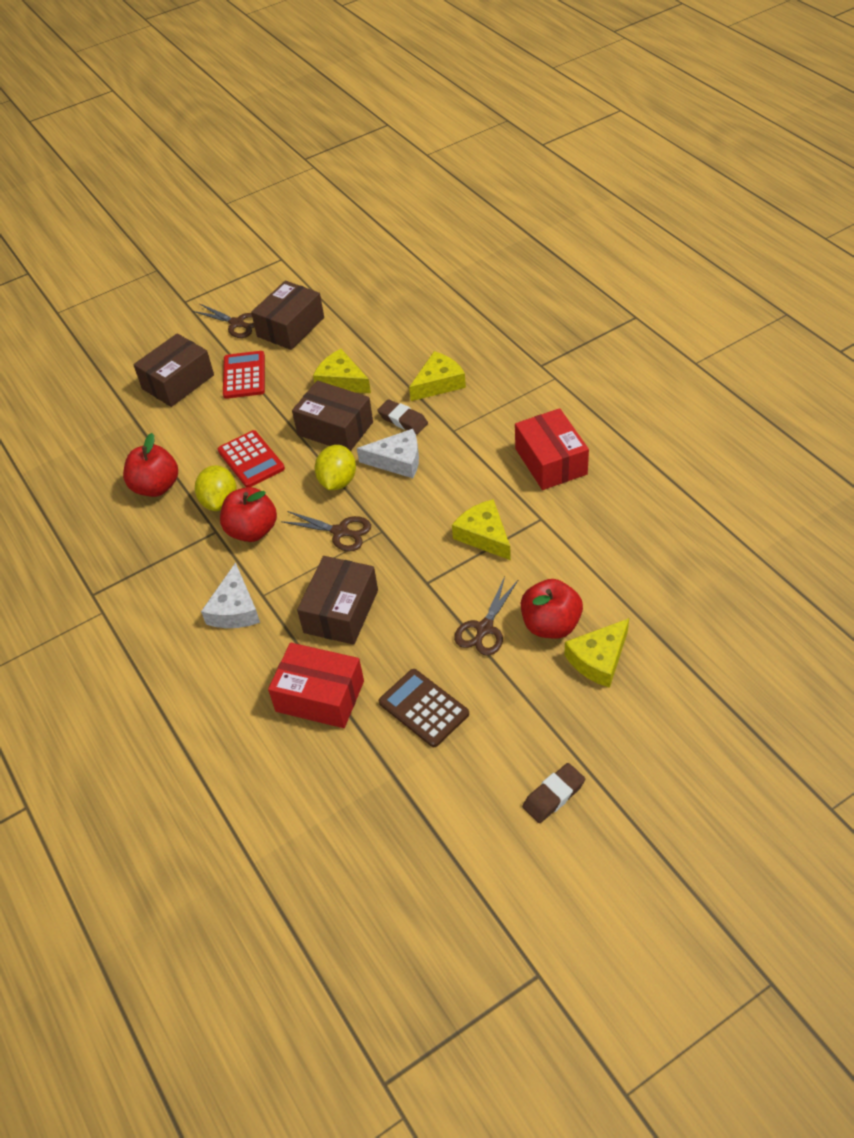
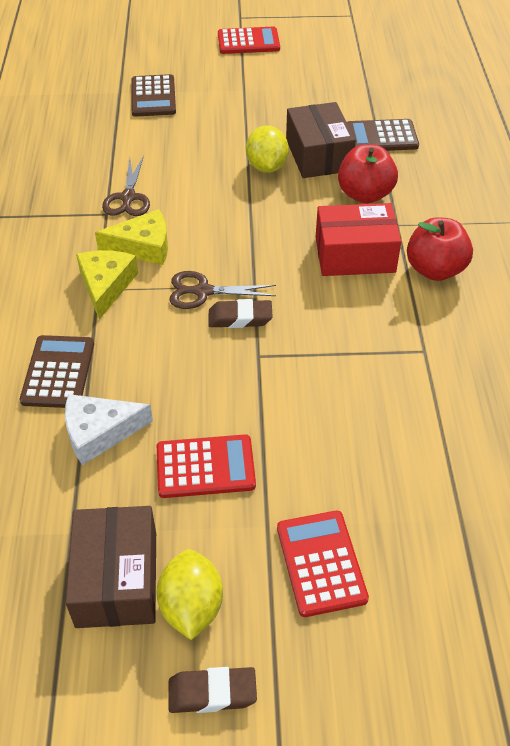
brown box: [133,333,214,407] [251,281,324,350] [292,380,373,451] [297,556,378,645] = 4 -> [65,506,156,628] [286,102,356,178] = 2
brown calculator: [379,669,469,747] = 1 -> [20,335,94,408] [132,74,176,117] [347,119,419,151] = 3
brown scissors: [193,304,255,338] [281,511,371,552] [454,577,518,656] = 3 -> [102,156,150,216] [169,271,276,309] = 2
red apple: [123,433,178,497] [220,487,277,542] [521,579,583,639] = 3 -> [338,144,398,204] [407,217,473,281] = 2
red box: [268,643,364,728] [515,408,589,490] = 2 -> [316,203,402,276] = 1
red calculator: [218,430,285,487] [223,351,265,399] = 2 -> [157,434,256,498] [218,27,280,54] [277,511,369,617] = 3
white cheese: [201,562,260,628] [357,429,419,478] = 2 -> [65,394,153,465] = 1
yellow cheese: [313,349,371,393] [409,351,466,401] [452,499,511,560] [565,618,629,688] = 4 -> [76,250,138,320] [95,209,168,265] = 2

